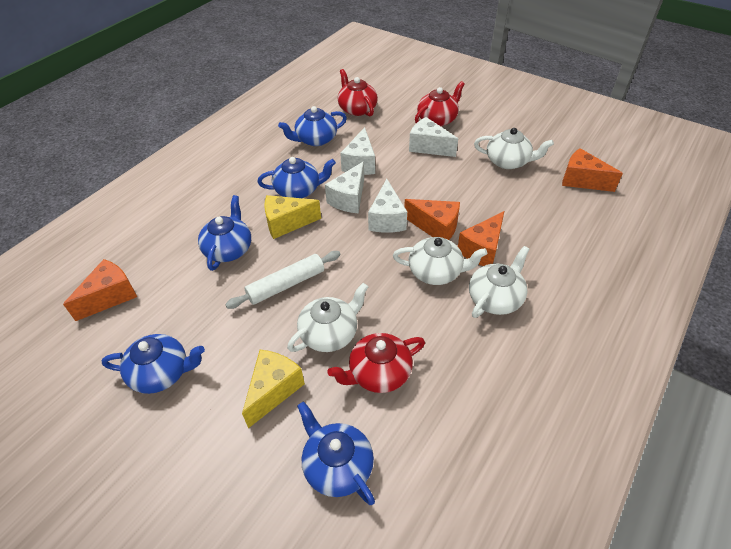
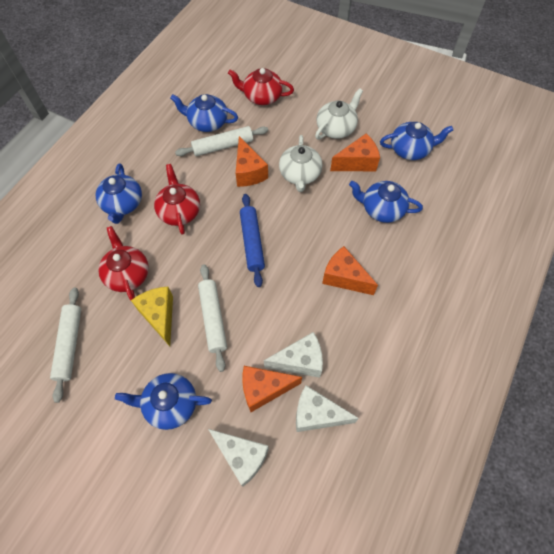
blue rolling pin: none = 0 -> [240,194,265,287] = 1
white cheese: [325,161,364,213] [340,127,375,175] [368,179,407,233] [409,117,458,157] = 4 -> [208,429,269,486] [264,332,323,378] [296,385,359,432] = 3
white rolling pin: [225,251,341,309] = 1 -> [50,287,81,403] [175,126,268,156] [198,264,227,372] = 3
white teapot: [287,283,368,352] [393,237,487,285] [469,246,529,318] [474,128,554,169] = 4 -> [279,135,322,192] [315,88,363,139] = 2
yellow cheese: [242,350,305,428] [264,195,321,239] = 2 -> [131,287,173,346] = 1

